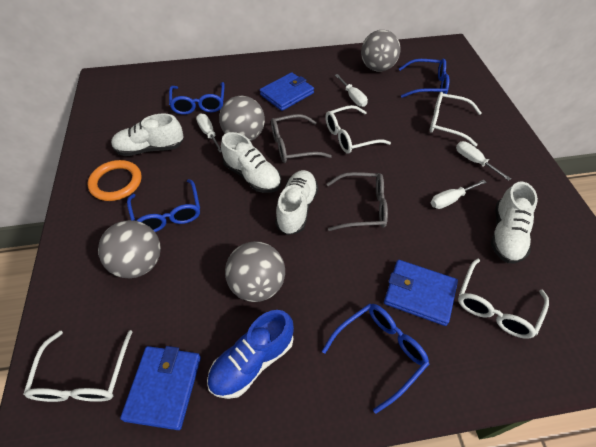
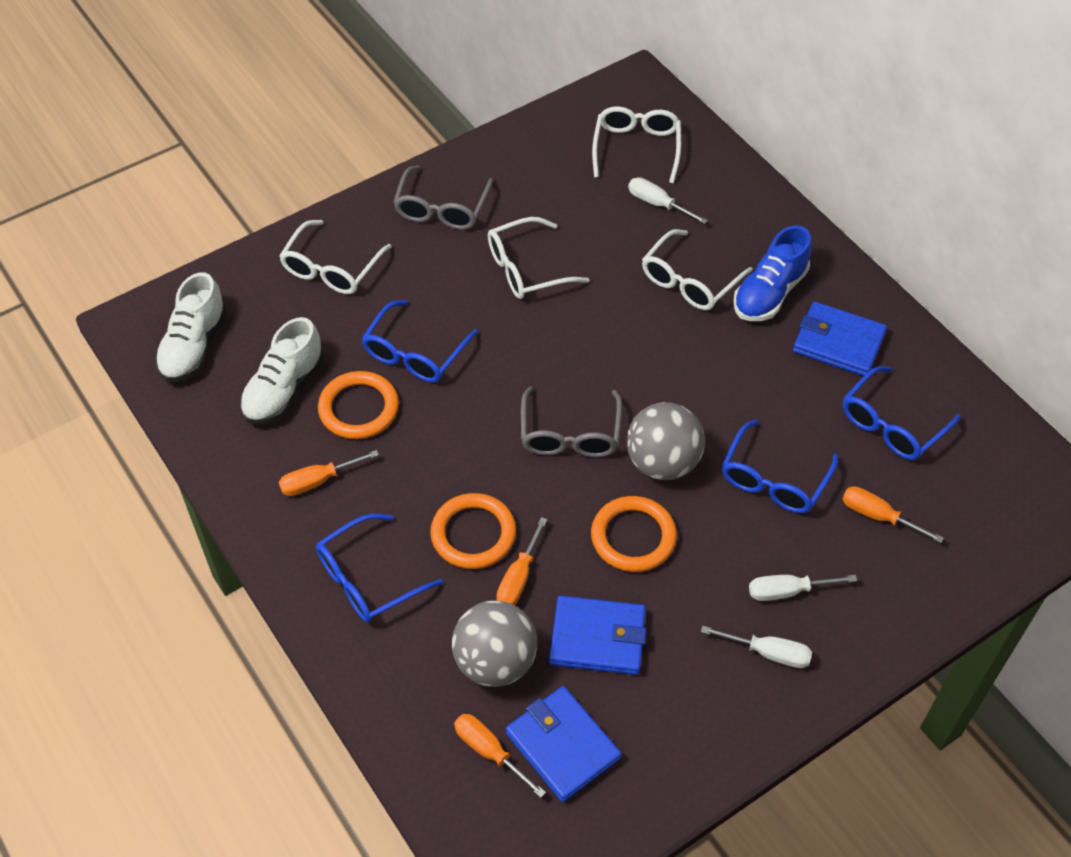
grey ball: [98,220,161,278] [219,96,265,141] [225,241,285,302] [361,30,401,72] = 4 -> [452,600,537,687] [627,402,705,480] = 2
orange ring: [88,160,142,201] = 1 -> [318,371,399,439] [430,493,516,569] [591,496,677,572] = 3
orange screwdriver: none = 0 -> [279,450,379,496] [454,714,546,798] [496,517,547,605] [842,486,944,543] = 4
white screwdriver: [196,113,222,153] [335,74,368,107] [431,180,487,209] [456,141,511,181] = 4 -> [628,178,708,224] [701,626,812,668] [749,575,857,601] = 3
white shoe: [111,113,184,156] [221,132,281,193] [275,170,318,235] [491,182,538,263] = 4 -> [155,272,227,382] [240,317,324,424] = 2

